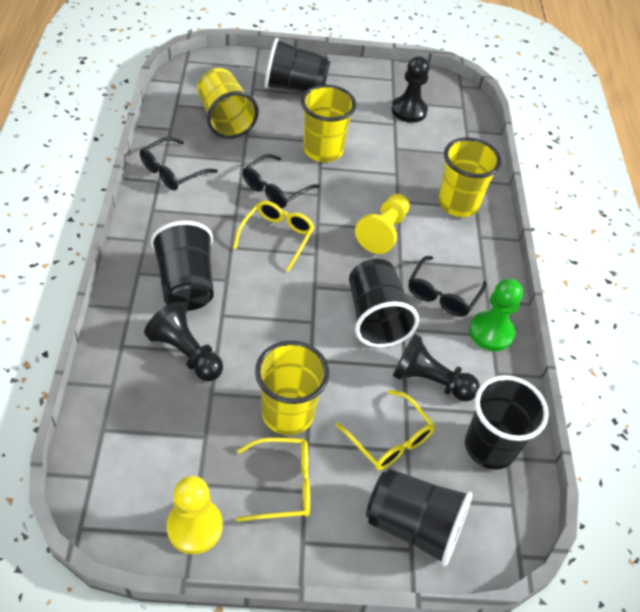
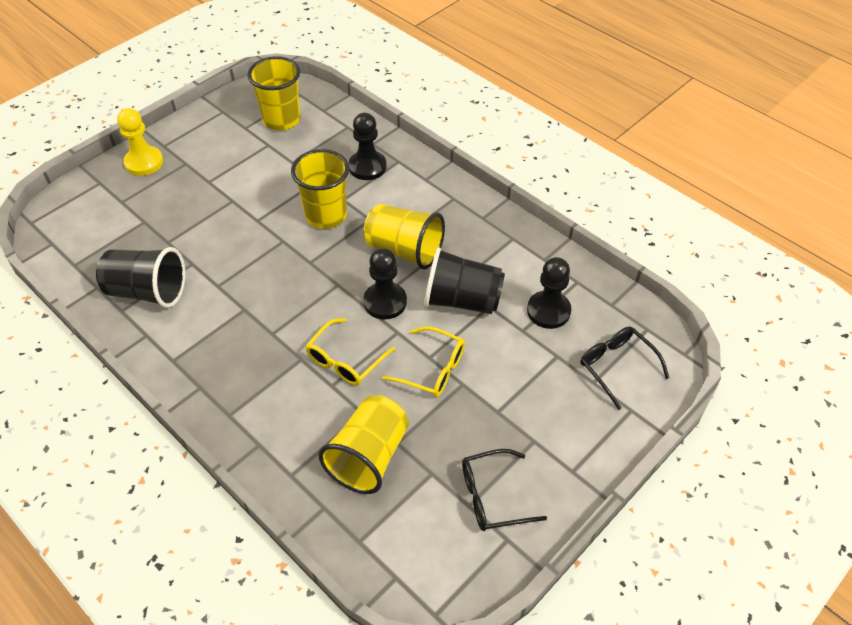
black cup: [151,221,214,311] [264,38,331,93] [349,259,419,348] [366,469,472,566] [465,375,549,470] = 5 -> [96,247,185,308] [424,247,505,314] = 2
black glasses: [140,137,218,191] [243,154,320,208] [408,256,487,317] = 3 -> [462,449,547,531] [580,327,669,410] = 2
green pawn: [469,279,523,351] = 1 -> none = 0
yellow glasses: [233,201,314,272] [236,438,310,522] [335,390,435,470] = 3 -> [305,318,395,385] [382,326,465,397] = 2
yellow pawn: [166,476,223,554] [355,194,410,254] = 2 -> [117,108,163,176] = 1

